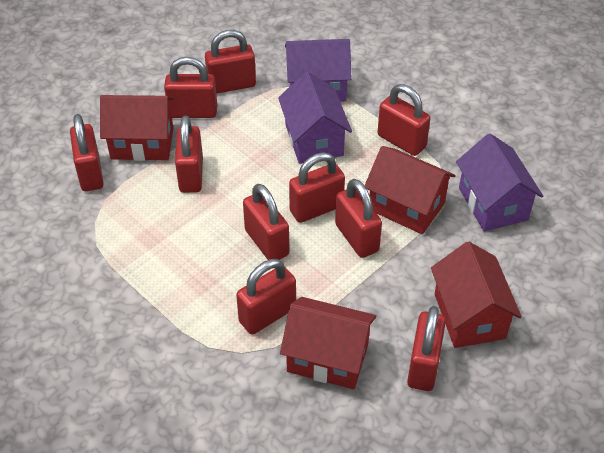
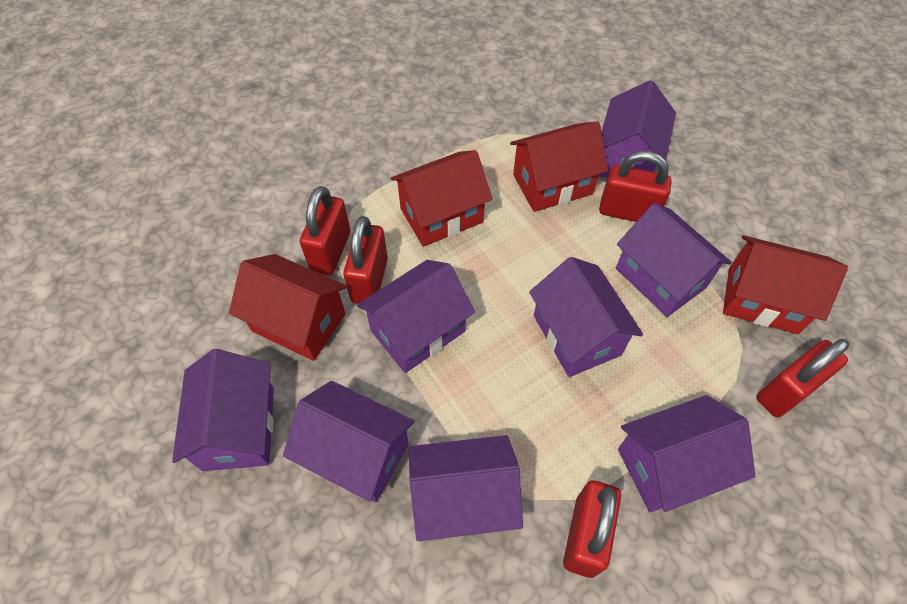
purple house: [278,71,352,164] [285,39,352,102] [456,134,543,231] = 3 -> [172,349,274,471] [283,381,414,503] [357,260,475,373] [409,435,523,541] [529,257,643,377] [599,80,676,178] [616,203,732,317] [618,395,755,512] = 8
red padlock: [70,114,104,191] [164,57,217,118] [175,116,203,193] [205,30,256,94] [236,259,296,334] [243,184,289,260] [289,152,345,223] [335,179,382,258] [378,84,431,156] [407,306,446,391] = 10 -> [300,186,350,275] [343,216,388,304] [563,480,621,578] [599,151,672,222] [757,339,850,417] = 5

